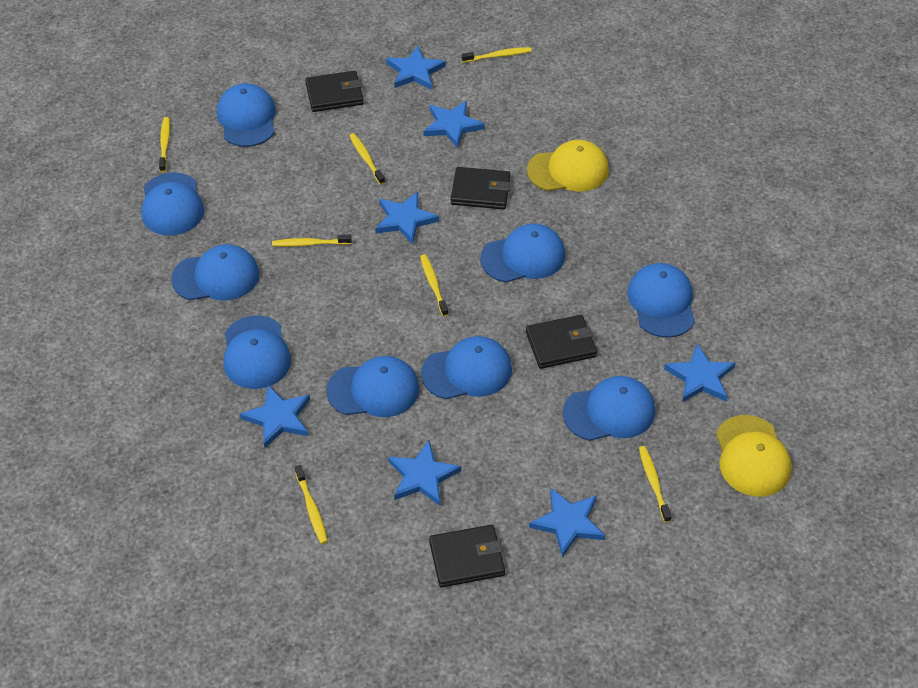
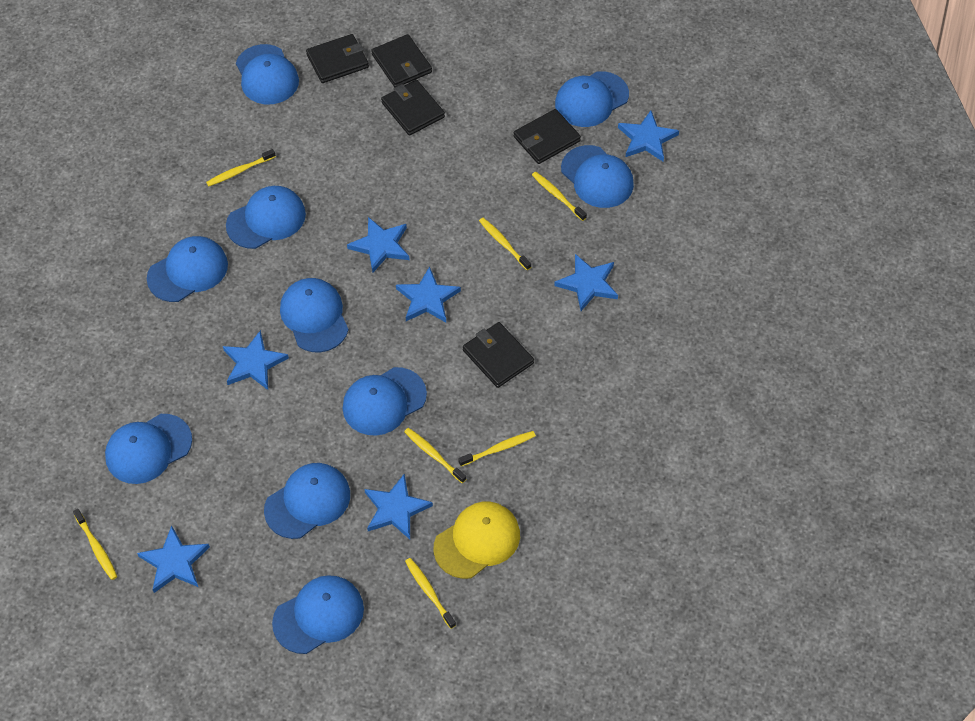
black wallet: [305,71,364,112] [429,525,505,587] [451,167,510,209] [526,315,597,369] = 4 -> [306,34,369,83] [371,34,432,87] [381,80,445,136] [463,322,534,388] [514,109,581,164] = 5
blue cap: [141,172,204,236] [171,244,259,301] [217,83,276,147] [224,315,291,389] [326,356,419,417] [421,336,512,399] [480,223,565,282] [563,376,655,441] [627,263,695,338] = 9 -> [105,414,192,484] [147,236,228,302] [226,186,306,249] [236,44,299,104] [264,463,350,539] [272,575,364,654] [280,278,349,353] [343,367,427,436] [555,71,629,127] [561,145,634,208] = 10
yellow cap: [527,140,609,191] [716,415,792,497] = 2 -> [433,501,520,579] = 1

